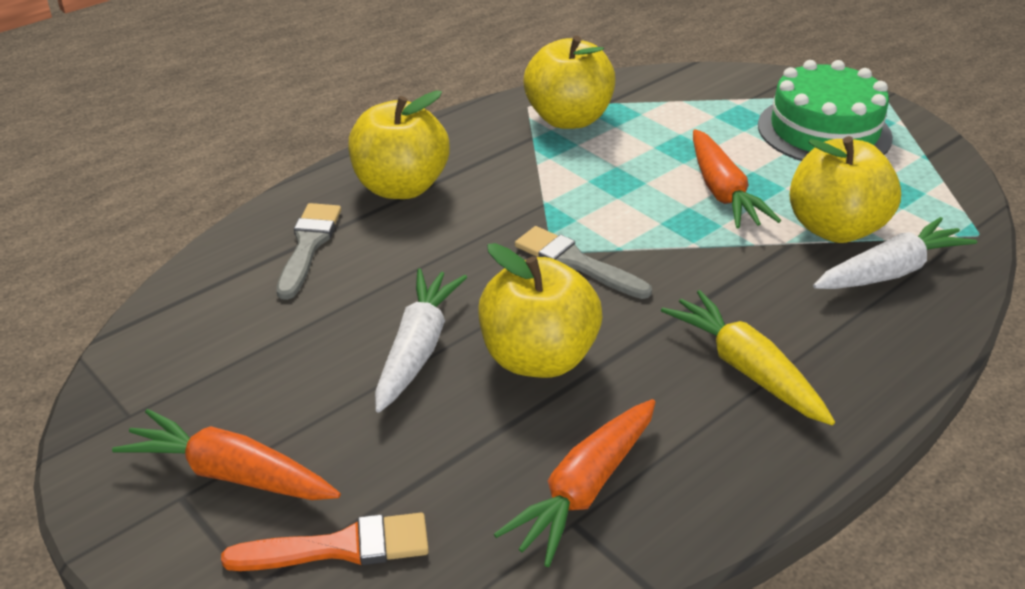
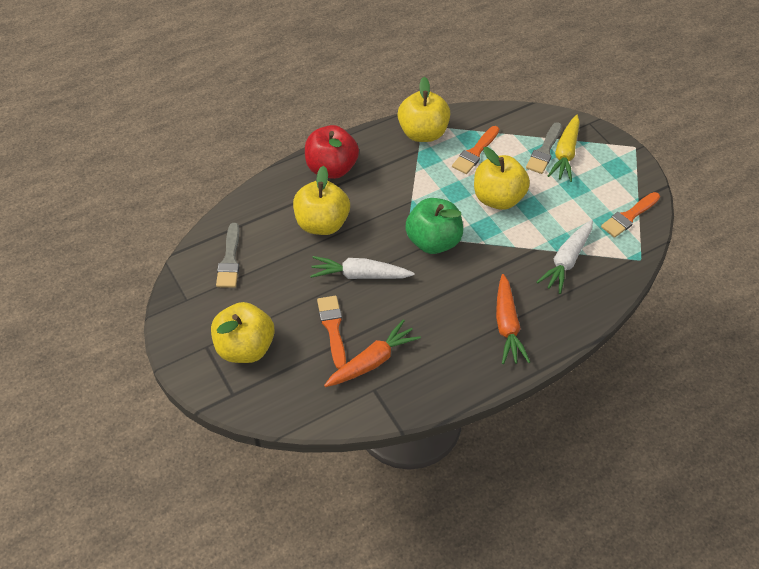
green apple: none = 0 -> [405,198,463,254] = 1
green cake: [758,60,893,161] = 1 -> none = 0
orange brush: [221,513,429,571] = 1 -> [317,296,346,369] [452,126,499,174] [601,192,660,238] = 3
orange carrot: [112,409,341,500] [494,399,655,567] [693,129,781,229] = 3 -> [324,319,421,387] [496,274,530,364] = 2
red apple: none = 0 -> [305,125,359,179] = 1

